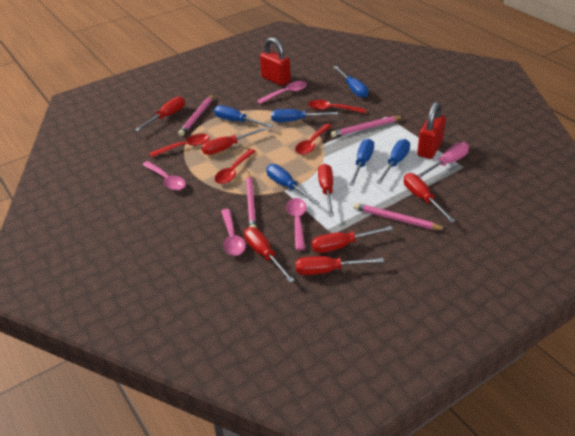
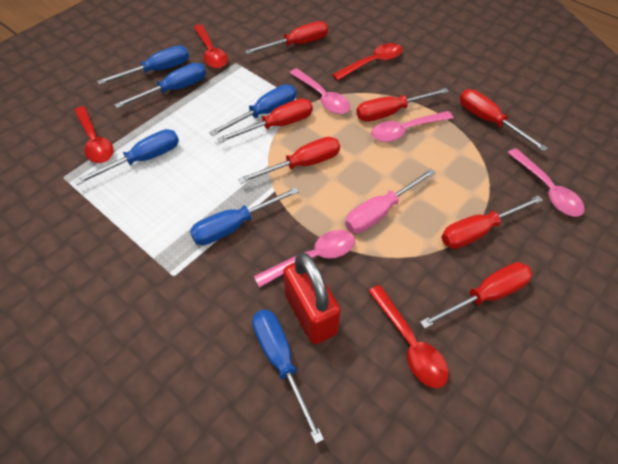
pink pencil: [178,94,214,136] [246,172,256,228] [331,116,404,137] [354,203,447,230] = 4 -> none = 0
red padlock: [260,37,291,86] [417,101,446,159] = 2 -> [283,253,341,344] = 1

